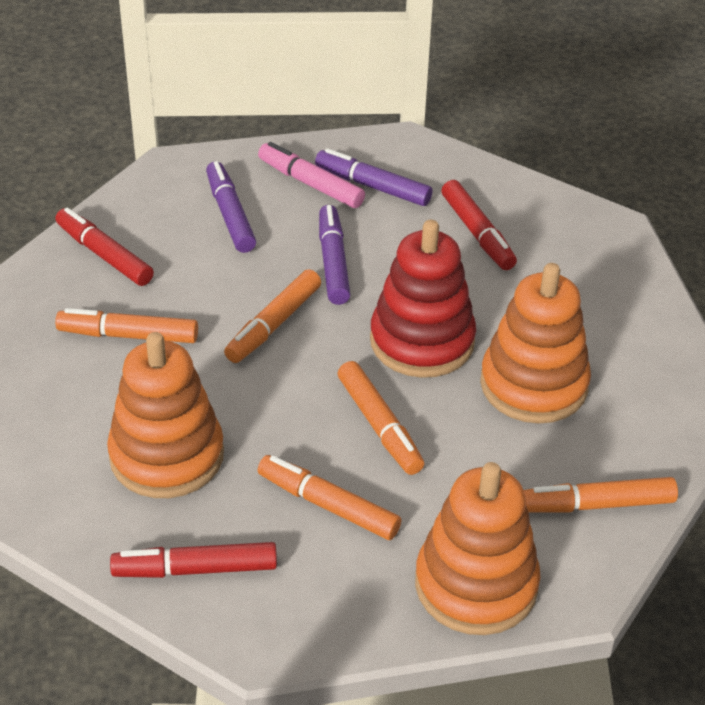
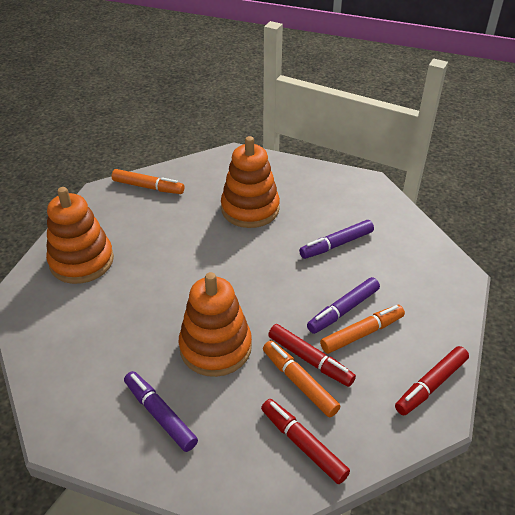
orange marker: [55,308,198,343] [224,269,321,363] [257,455,401,540] [338,361,424,475] [524,477,678,513] = 5 -> [112,169,184,194] [263,340,340,417] [320,305,405,354] = 3
pink marker: [258,142,365,208] = 1 -> none = 0
red stacking toy: [370,220,476,378] = 1 -> none = 0

